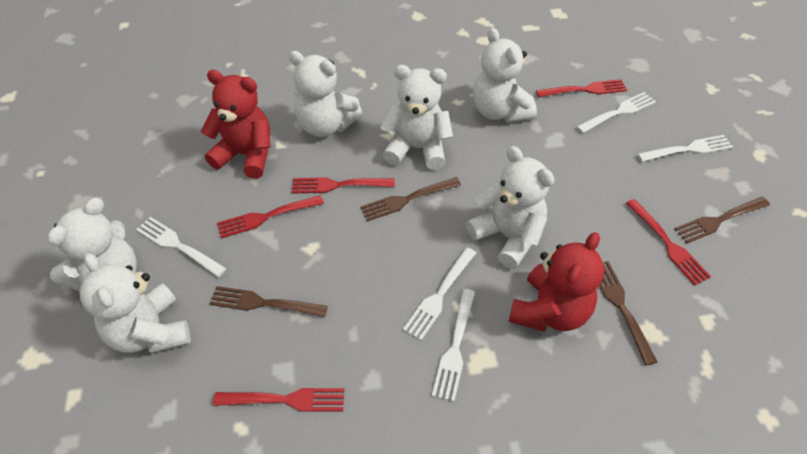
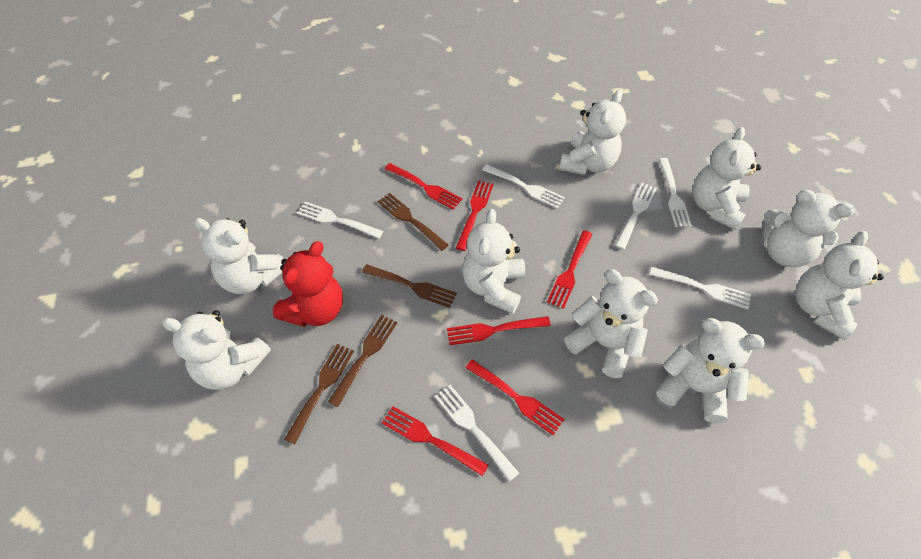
red fork: [213,388,345,412] [217,195,324,238] [292,177,395,194] [536,79,627,98] [626,199,711,285] = 5 -> [382,406,489,476] [385,163,462,210] [447,316,551,345] [456,180,494,251] [465,359,565,435] [547,230,592,309] = 6
red teddy bear: [201,70,271,178] [509,232,604,332] = 2 -> [273,241,343,327] = 1
white fork: [136,217,227,277] [403,247,476,340] [432,289,475,402] [577,92,656,133] [637,135,733,162] = 5 -> [297,202,383,239] [435,385,519,482] [482,164,565,209] [615,183,657,250] [649,267,751,309] [659,158,692,227] = 6
white teddy bear: [47,198,137,291] [79,253,191,353] [289,51,362,137] [380,65,453,170] [466,146,554,269] [473,28,537,123] = 6 -> [162,310,271,390] [194,218,284,294] [462,209,525,314] [559,90,626,175] [564,269,658,378] [656,318,765,423] [693,127,761,230] [763,190,854,267] [796,231,884,340] = 9

